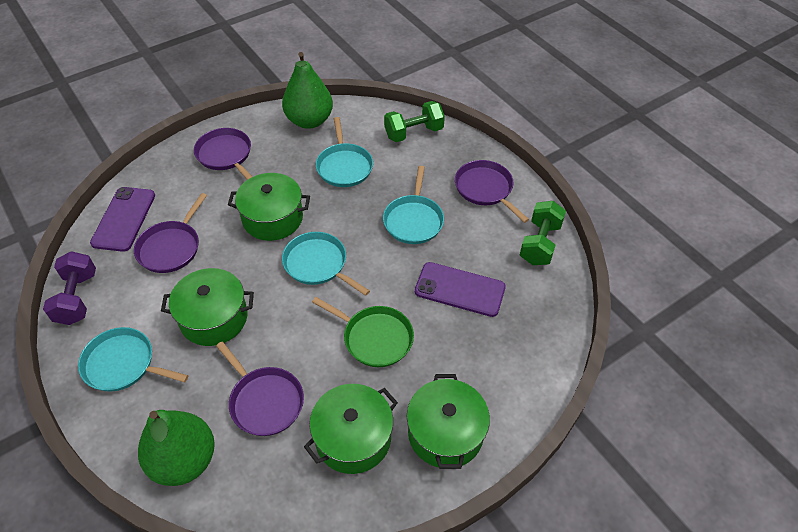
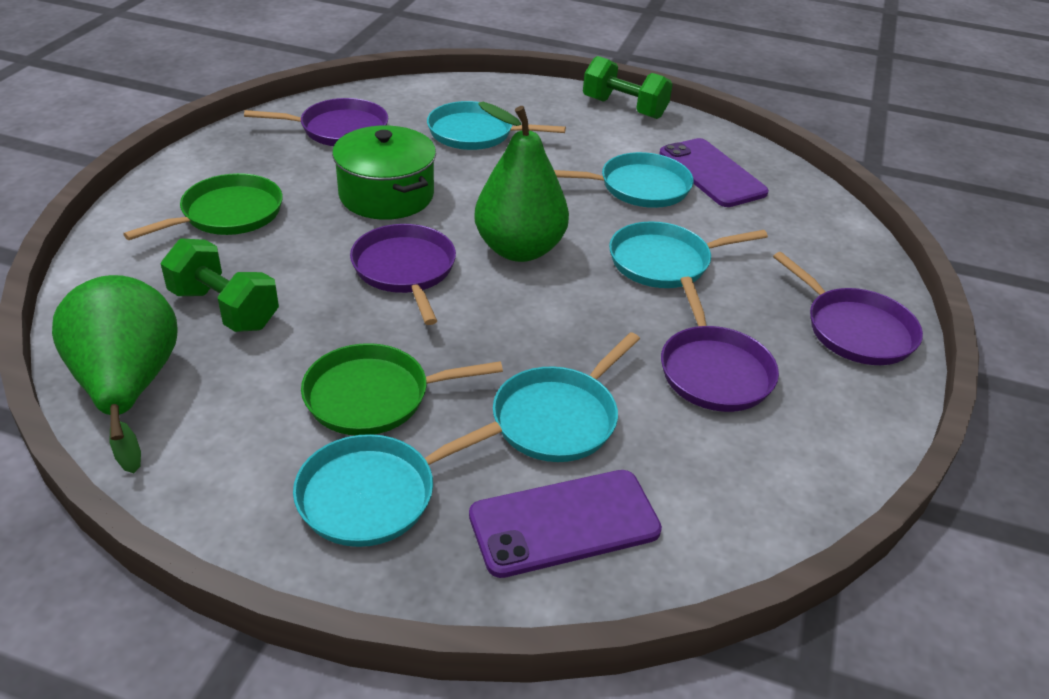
green pan: [312,297,414,367] = 1 -> [123,173,283,240] [301,343,503,435] = 2
green pot: [161,268,254,346] [228,173,310,241] [304,384,398,474] [407,374,490,469] = 4 -> [332,126,436,220] = 1
purple dumbbell: [43,251,96,325] = 1 -> none = 0
turquoise pan: [78,327,188,392] [282,232,370,296] [316,117,373,187] [383,166,444,244] = 4 -> [293,421,502,547] [427,101,566,150] [493,332,640,462] [554,152,694,208] [609,221,768,288] = 5

